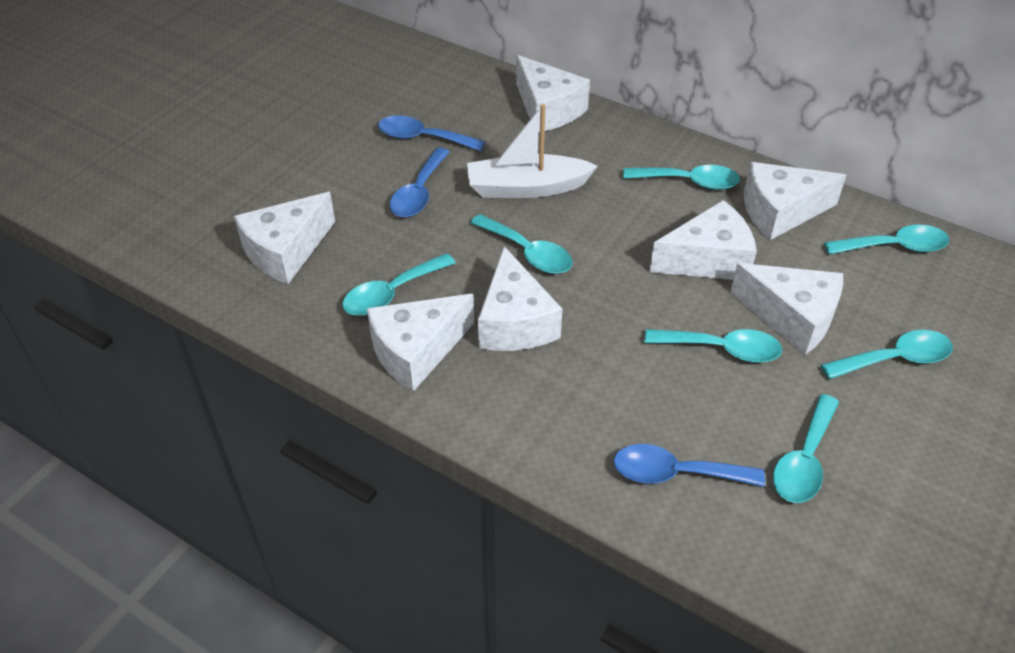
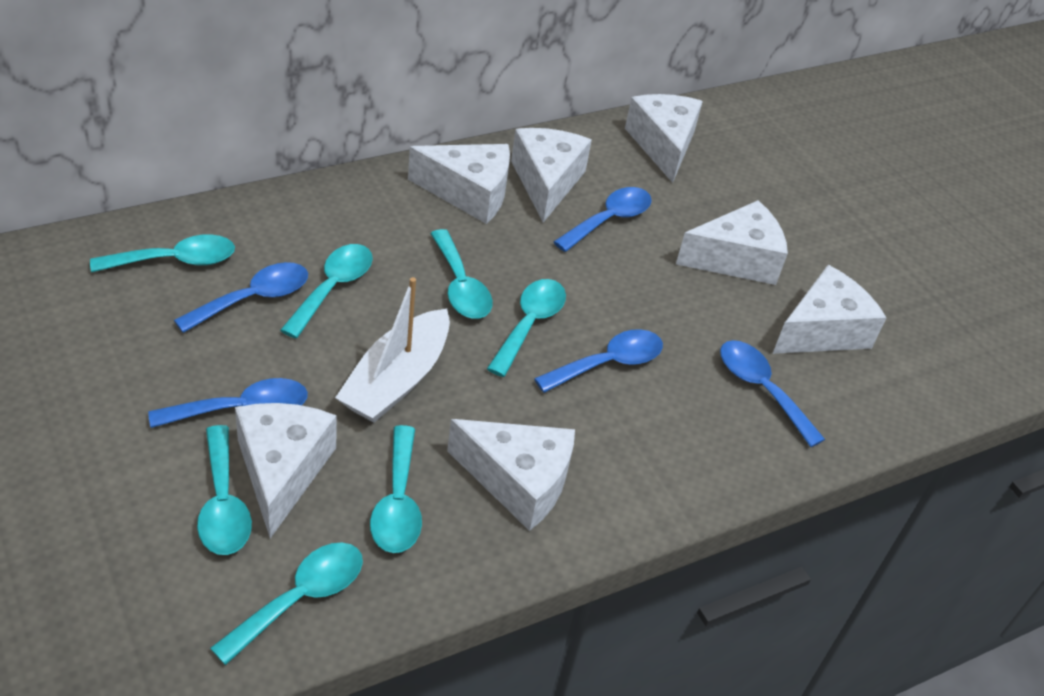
blue spoon: [378,115,485,151] [390,148,450,217] [614,444,765,487] = 3 -> [148,378,308,428] [174,262,308,333] [534,329,663,393] [554,187,652,252] [720,340,825,447] = 5

